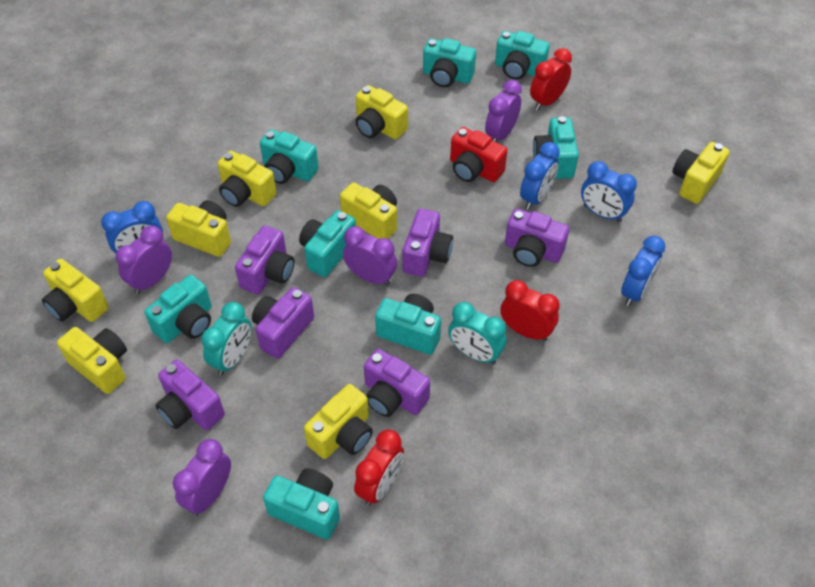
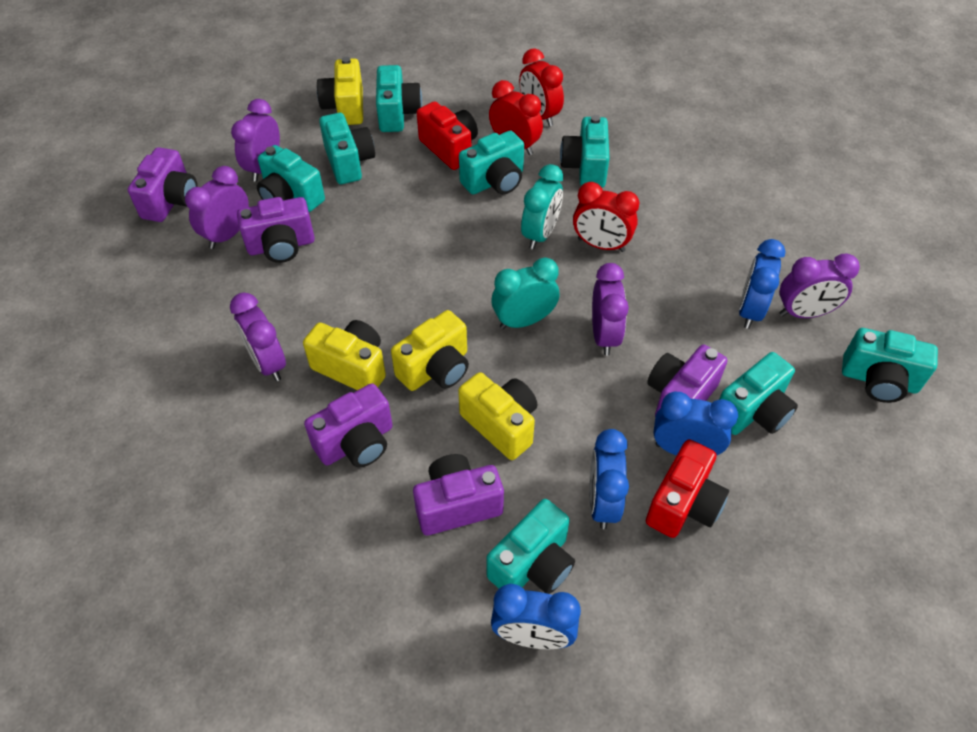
purple camera: [155,360,225,430] [235,225,295,294] [252,287,314,359] [364,349,430,417] [403,209,453,277] [505,209,569,267] = 6 -> [128,147,197,222] [237,197,315,263] [304,383,393,467] [413,454,504,535] [647,345,727,416] = 5
purple clock: [116,225,172,294] [173,439,231,516] [343,226,397,286] [485,80,522,142] = 4 -> [185,166,249,249] [230,293,286,381] [231,99,280,182] [592,263,629,356] [779,253,860,318] = 5
red camera: [450,127,508,182] = 1 -> [417,101,478,170] [646,439,729,538] = 2
yellow camera: [42,259,109,322] [57,327,127,394] [166,200,231,257] [218,151,277,207] [304,384,373,459] [340,183,397,239] [355,85,408,140] [672,142,730,204] = 8 -> [303,320,386,390] [317,57,363,125] [391,310,469,391] [458,372,537,460] = 4

